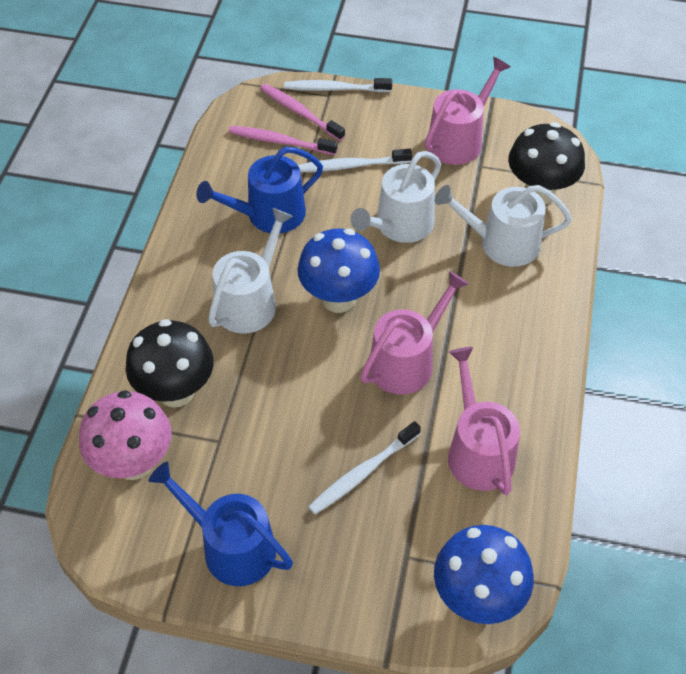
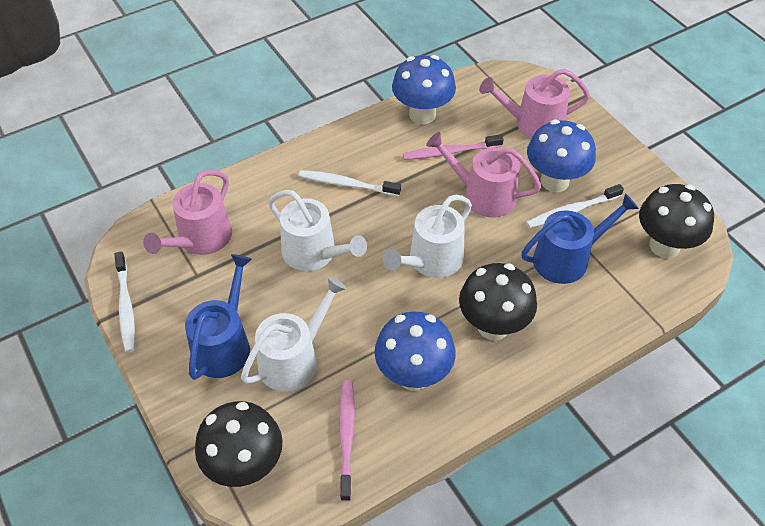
black mushroom: [126,319,214,407] [508,122,585,204] = 2 -> [195,401,282,487] [459,263,537,340] [639,184,714,258] = 3
blue mushroom: [297,228,380,313] [434,525,534,624] = 2 -> [375,312,456,391] [392,55,456,124] [527,119,596,192] = 3
pink mushroom: [79,390,172,480] = 1 -> none = 0

